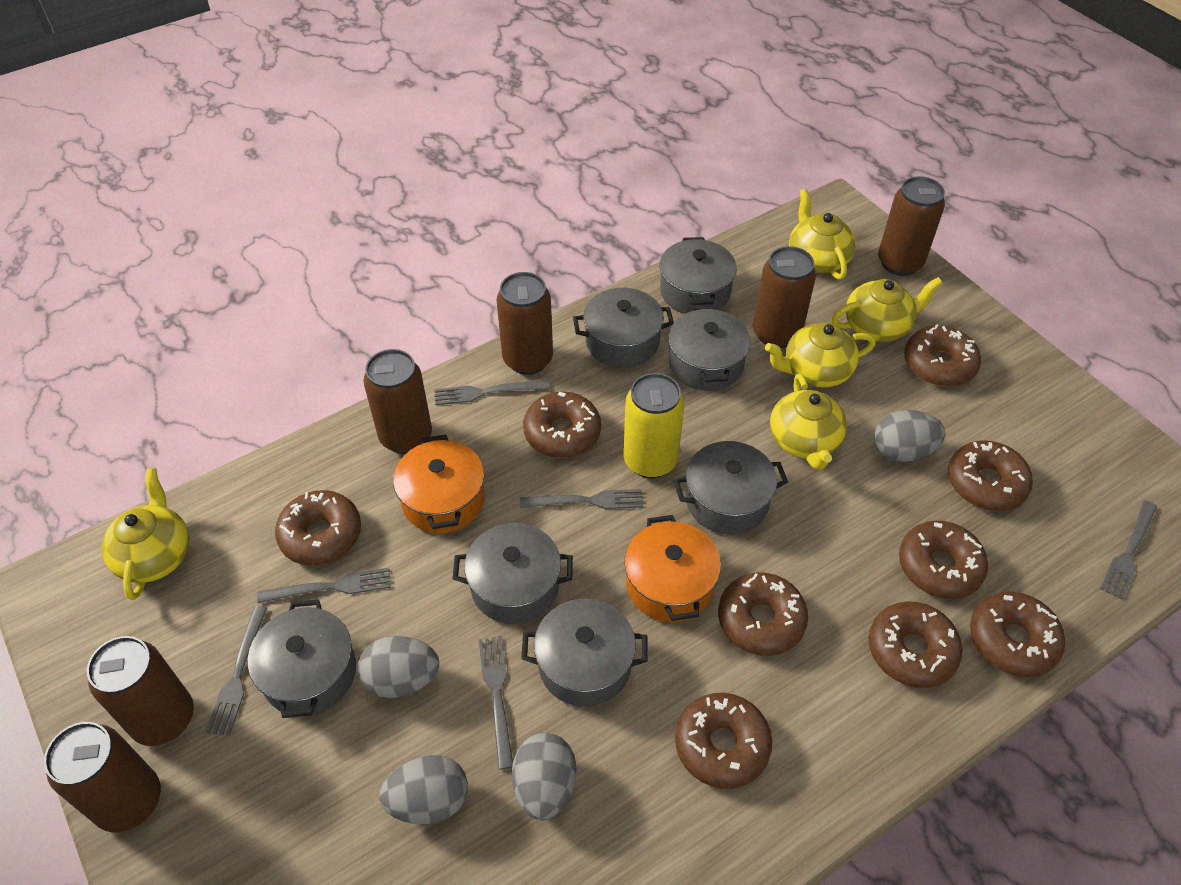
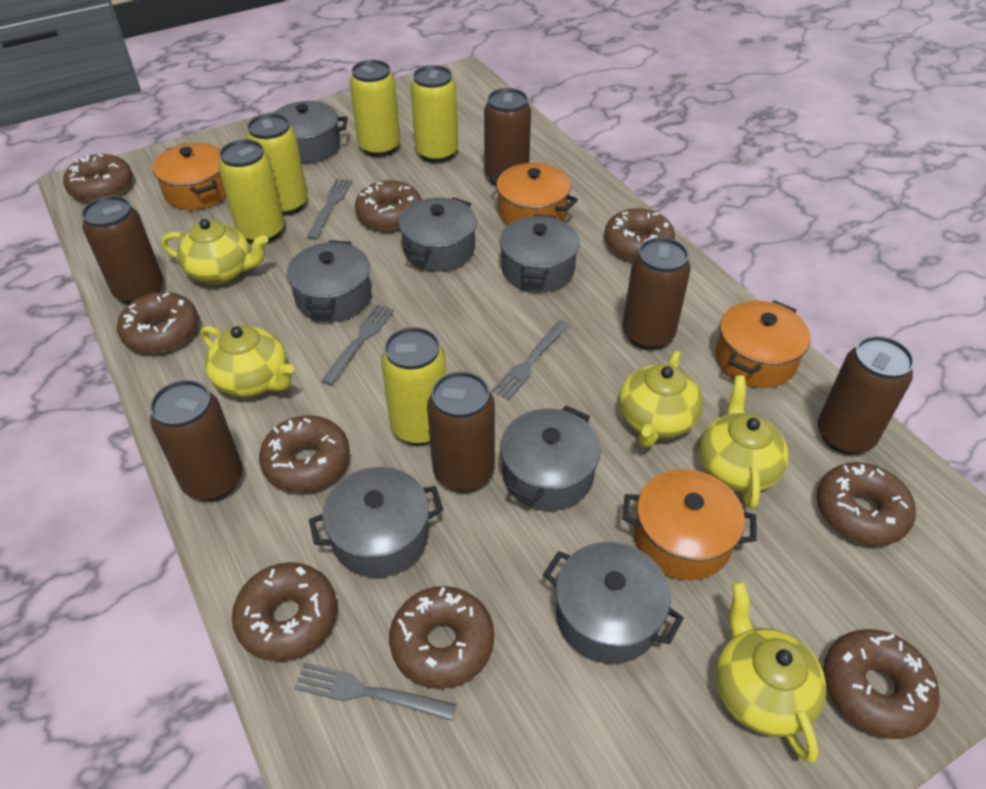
grey egg: [358,636,439,698] [379,755,468,824] [512,733,576,821] [874,410,946,462] = 4 -> none = 0
grey fork: [206,606,267,736] [257,568,391,603] [434,380,548,405] [479,636,513,770] [520,489,643,509] [1100,500,1157,600] = 6 -> [294,663,456,721] [307,178,352,240] [322,304,394,385] [492,320,569,400] = 4
orange pot: [393,435,485,534] [624,515,721,622] = 2 -> [152,143,226,210] [490,163,578,225] [622,469,757,580] [715,300,811,388] = 4
yellow can: [623,373,684,478] = 1 -> [219,139,284,243] [246,113,308,216] [350,60,400,157] [381,327,447,445] [410,65,458,163] = 5

